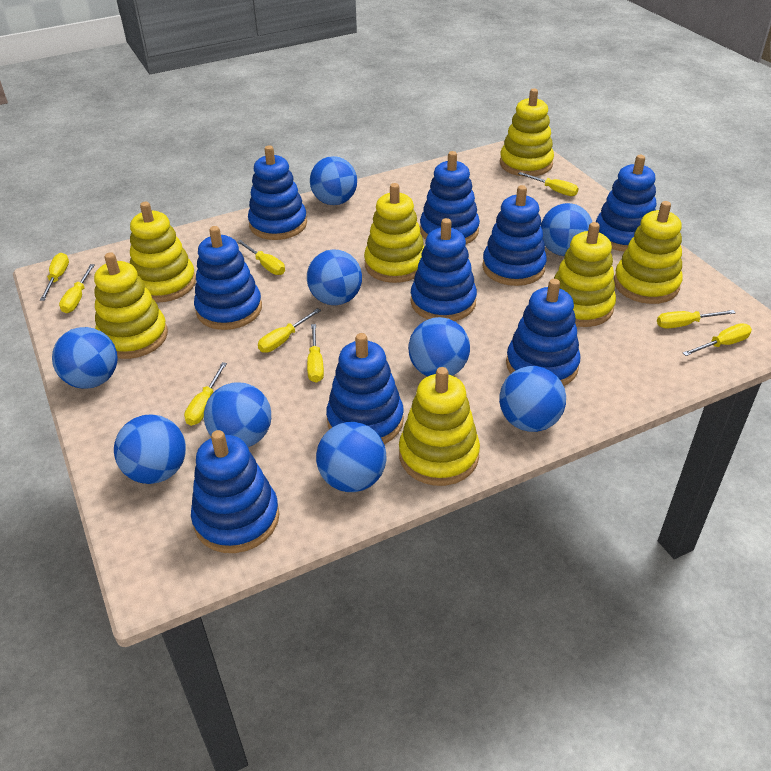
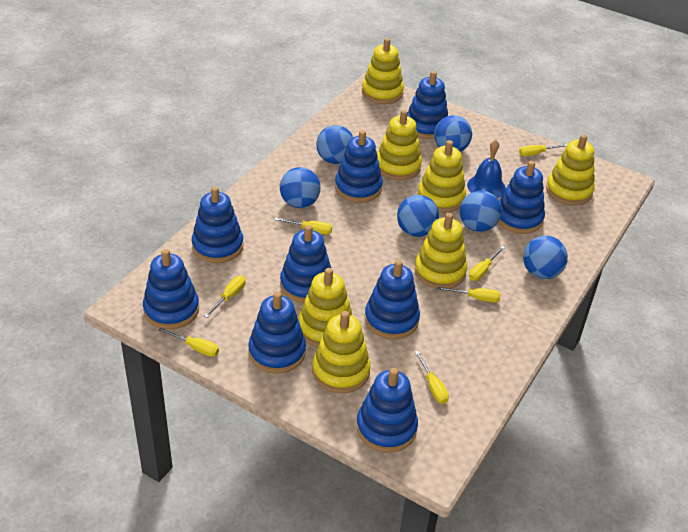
blue ball: [52,327,118,389] [114,414,186,484] [204,382,271,447] [307,249,362,305] [310,156,357,205] [316,422,386,492] [408,317,470,377] [499,366,566,432] [541,203,592,256] = 9 -> [280,167,321,208] [316,125,353,164] [397,195,439,237] [434,115,472,152] [460,190,501,232] [523,236,568,279] = 6
blue bell: none = 0 -> [467,140,506,198] = 1
yellow screwdriver: [40,253,69,301] [59,264,95,313] [184,362,227,426] [237,240,285,275] [258,308,321,353] [307,324,324,383] [518,172,579,196] [657,310,735,328] [683,323,752,356] = 9 -> [158,328,219,357] [204,276,246,317] [274,217,332,234] [415,351,449,404] [438,287,501,302] [469,246,505,281] [519,144,568,156] = 7

